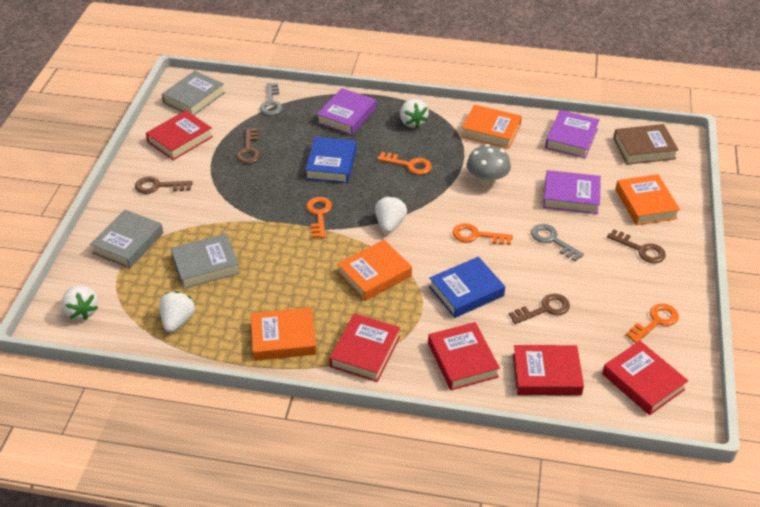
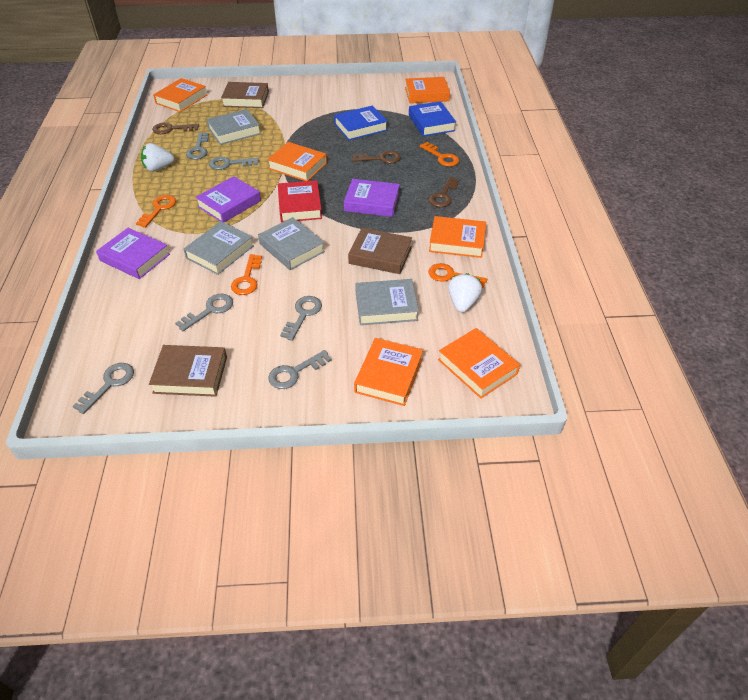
brown book: [614,124,679,165] = 1 -> [149,345,227,397] [221,82,269,108] [348,228,412,274] = 3
brown key: [135,176,193,194] [236,128,260,164] [509,294,570,324] [607,229,666,263] = 4 -> [152,123,199,134] [352,151,401,163] [429,177,459,207] = 3
grey book: [90,210,163,268] [162,71,225,115] [171,234,240,289] = 3 -> [183,221,254,275] [207,109,261,145] [258,217,325,270] [355,279,419,325] = 4
grey key: [260,83,283,116] [531,224,584,261] = 2 -> [73,363,134,414] [175,294,233,331] [186,133,209,160] [209,157,259,170] [268,350,332,389] [280,296,322,341] = 6
grey mushroom: [467,144,511,186] = 1 -> none = 0
orange book: [251,307,317,361] [337,240,412,301] [461,105,522,149] [616,174,680,225] = 4 -> [153,78,207,112] [267,142,327,181] [354,338,423,406] [405,77,450,103] [429,216,486,258] [438,328,520,399] = 6
red book: [146,110,213,160] [329,313,400,382] [428,322,500,390] [513,345,584,396] [602,341,688,415] = 5 -> [278,180,322,222] = 1
white strawberry: [62,285,98,320] [159,291,195,333] [375,196,407,233] [400,99,429,128] = 4 -> [141,143,174,171] [448,273,482,312] = 2

